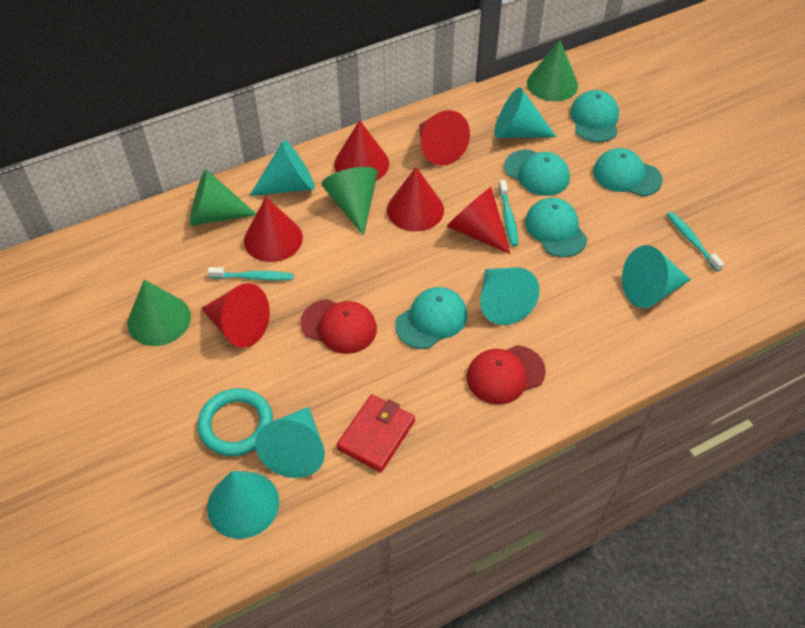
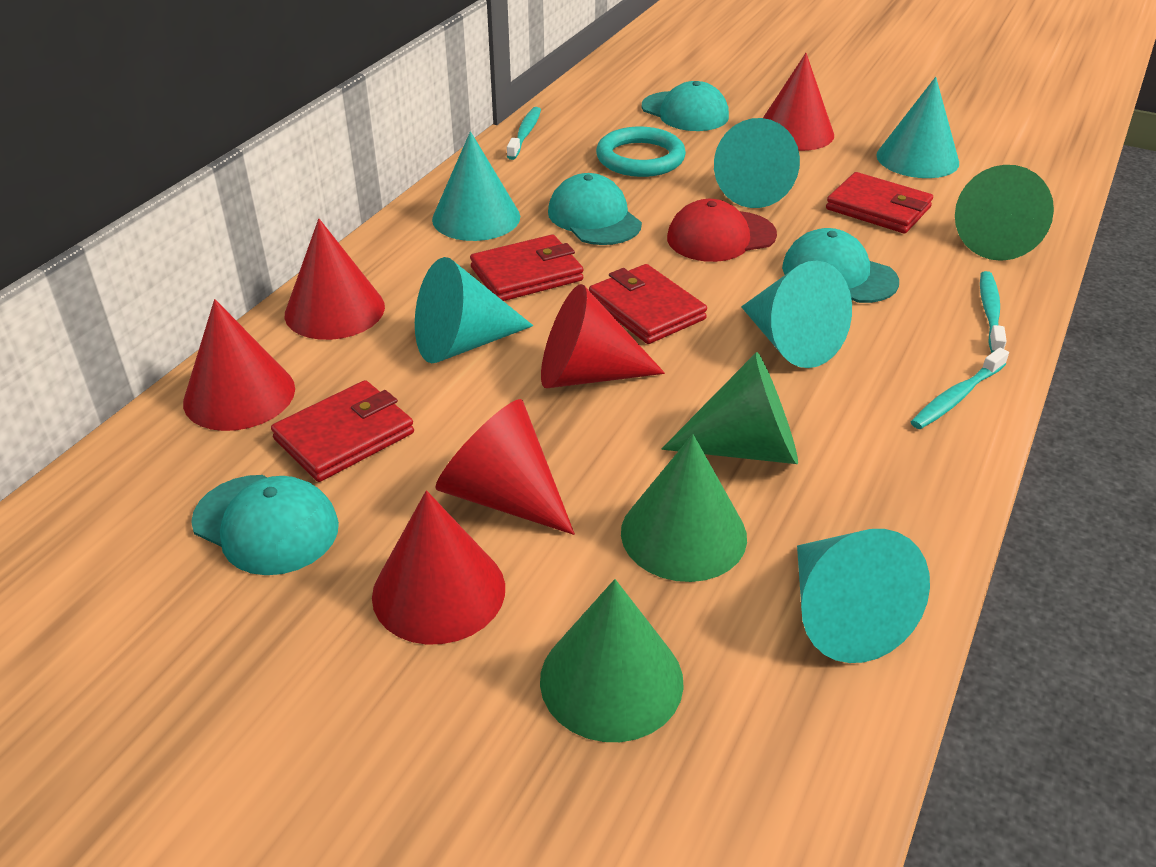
red cap: [301,299,377,354] [467,345,546,404] = 2 -> [667,199,777,262] = 1
red wallet: [336,394,415,472] = 1 -> [271,380,414,482] [470,235,584,301] [589,264,707,344] [826,172,933,233] = 4
turquoise cap: [395,287,467,349] [504,150,570,196] [525,198,587,257] [570,90,619,142] [593,148,663,196] = 5 -> [191,475,339,575] [548,173,642,245] [641,81,729,131] [782,228,899,303] = 4

